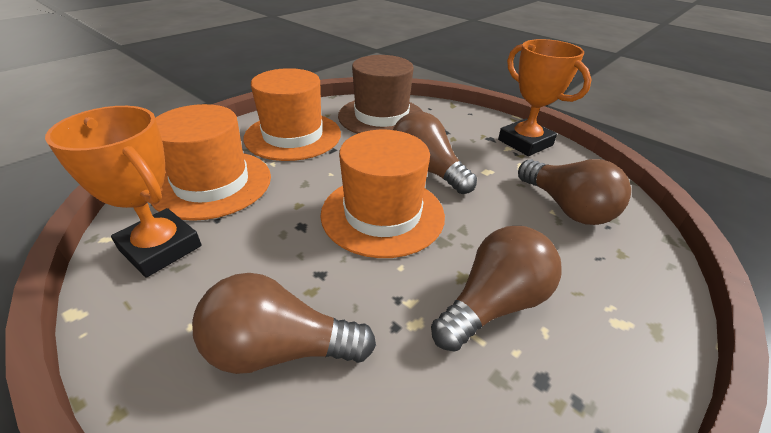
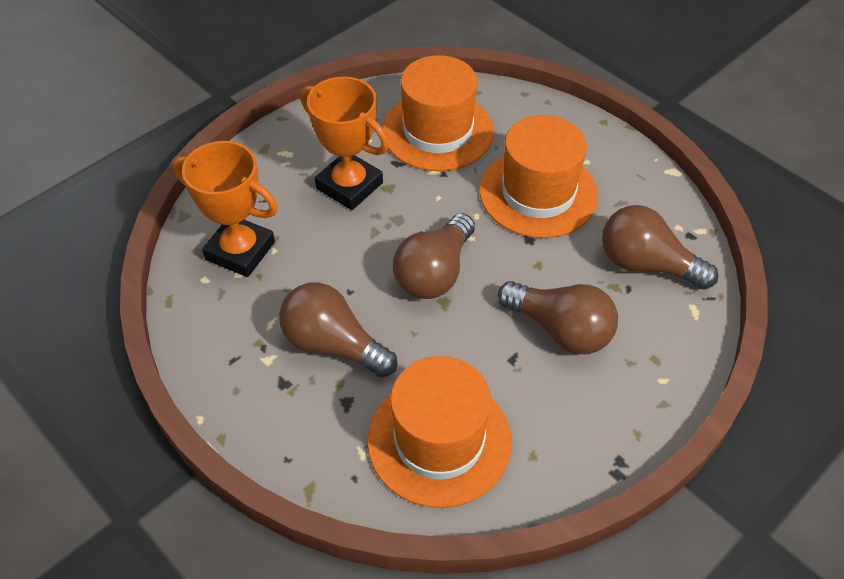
brown hat: [338,55,423,134] = 1 -> none = 0

